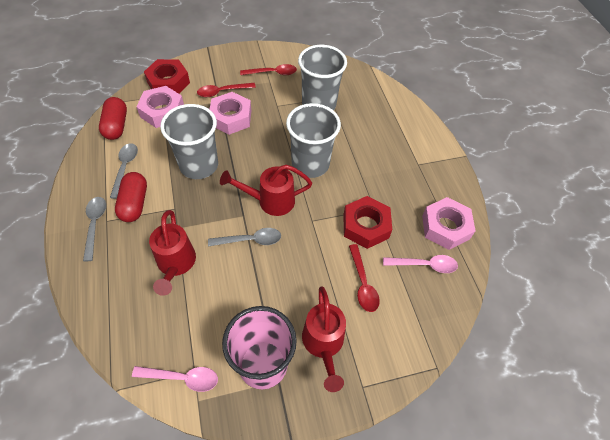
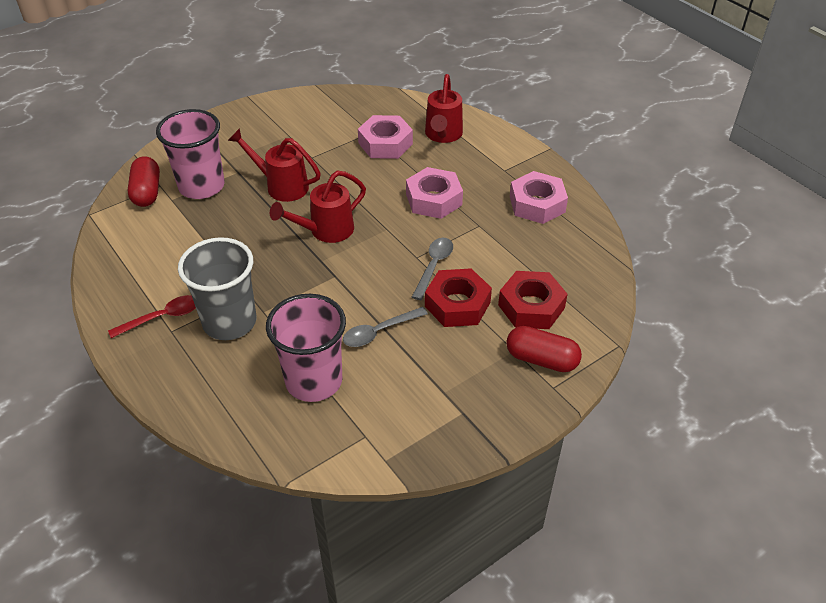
grey cup: [160,104,218,179] [286,103,341,178] [298,45,347,110] = 3 -> [178,237,256,340] = 1
grey spoon: [83,197,106,261] [110,143,138,199] [208,228,281,246] = 3 -> [343,307,428,347] [412,238,453,300] = 2
pink cup: [222,306,297,389] = 1 -> [156,109,225,199] [266,294,346,402] = 2
pink spoon: [132,366,218,392] [383,255,458,273] = 2 -> none = 0
red spoon: [197,83,256,97] [240,64,297,75] [349,244,380,312] = 3 -> [108,295,196,338] = 1

